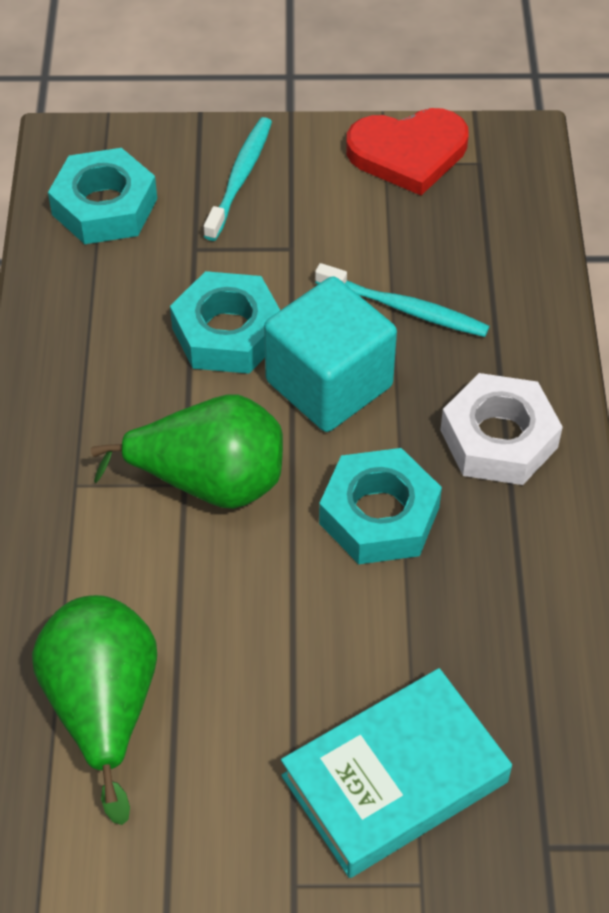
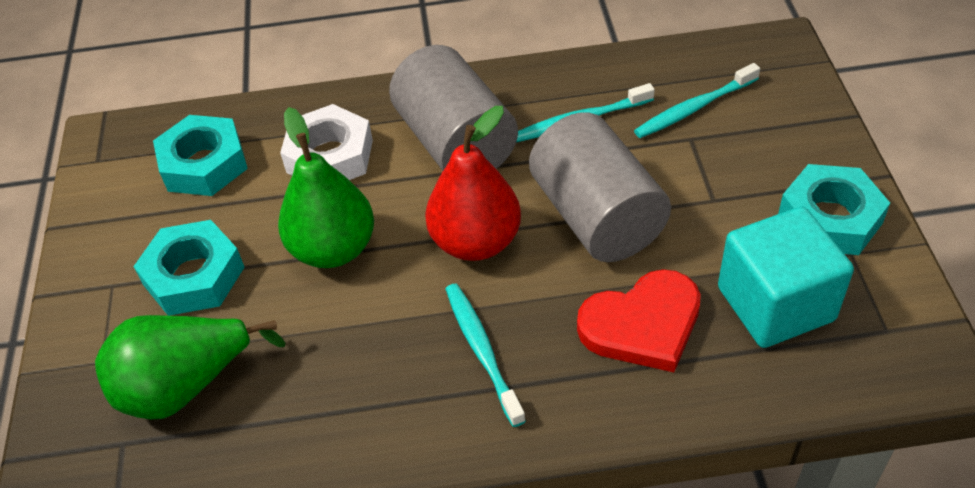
grey cylinder: none = 0 -> [389,45,518,171] [529,112,671,262] = 2
red pear: none = 0 -> [425,106,521,261] = 1
turquoise book: [281,668,512,878] = 1 -> none = 0
turquoise toothbrush: [204,117,272,241] [315,263,489,337] = 2 -> [445,284,526,427] [516,83,655,143] [634,63,760,138] = 3

